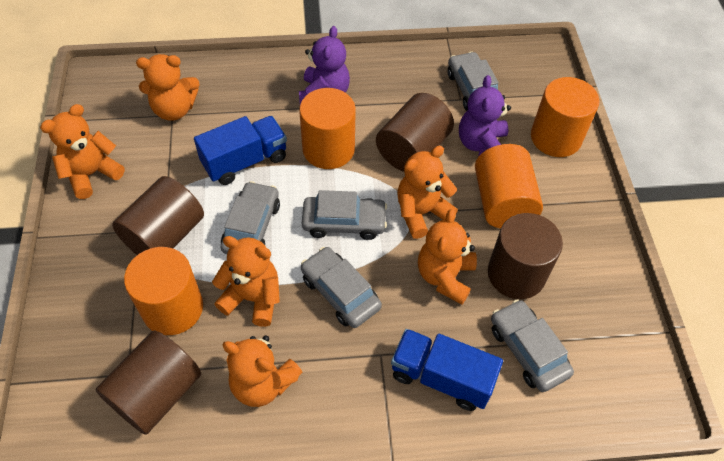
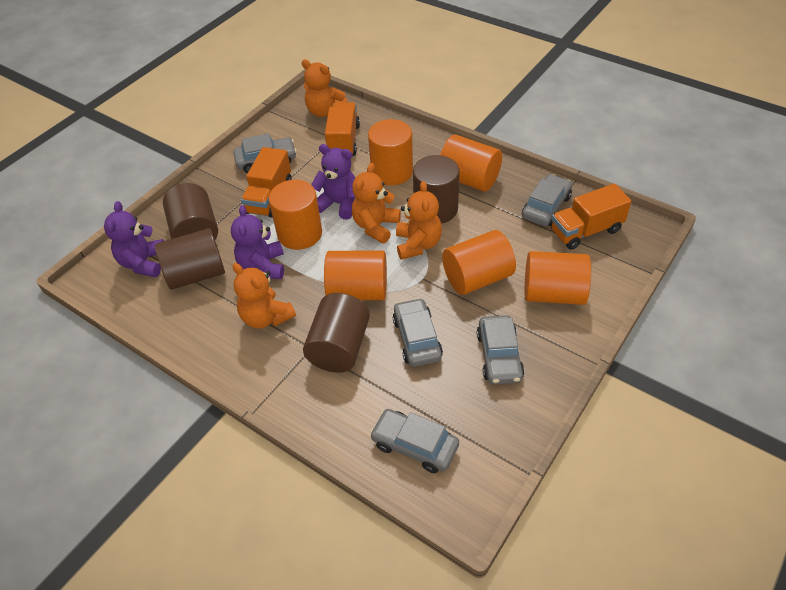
blue truck: [194,116,287,185] [391,329,503,411] = 2 -> none = 0
orange cylinder: [124,247,203,335] [299,88,356,169] [475,144,543,228] [531,77,599,157] = 4 -> [269,180,322,250] [324,251,387,300] [368,119,413,185] [440,135,502,192] [442,230,516,295] [525,251,591,305] = 6
orange teddy bear: [40,104,125,199] [136,54,199,121] [212,236,280,327] [222,335,302,407] [397,146,458,239] [418,209,477,305] = 6 -> [232,263,296,328] [302,59,348,117] [352,163,401,244] [396,181,442,260] = 4
orange truck: none = 0 -> [241,147,292,218] [325,102,360,156] [551,183,631,250] = 3
purple teddy bear: [299,26,350,104] [459,75,511,157] = 2 -> [104,201,164,277] [231,205,284,279] [311,144,355,220] = 3

